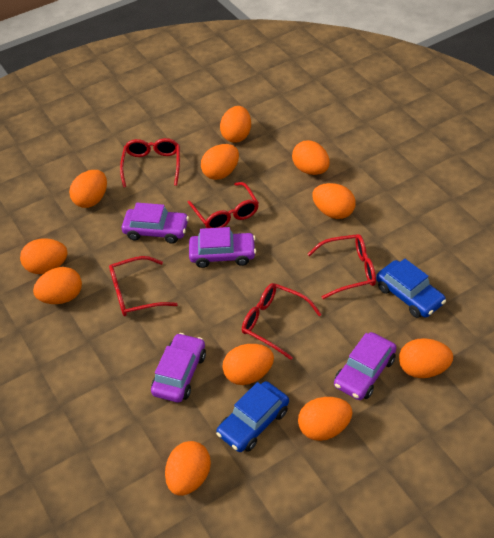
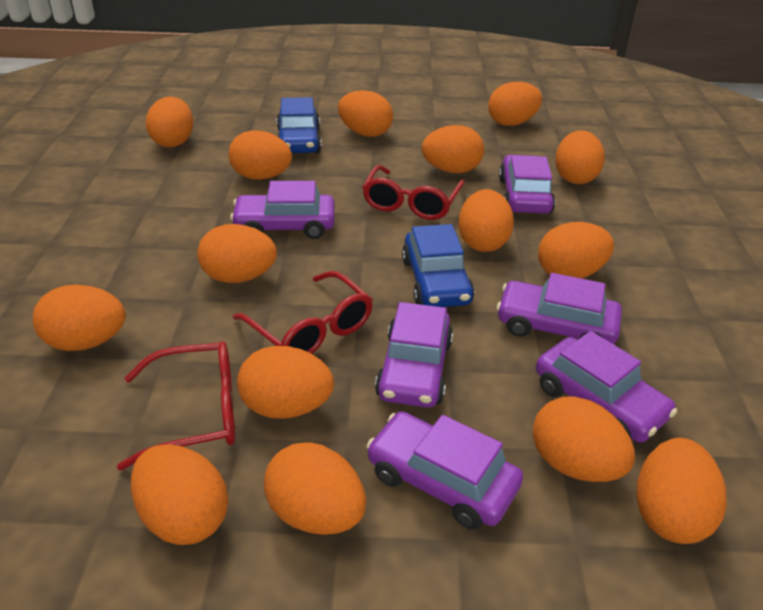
orange egg: [20,238,68,274] [33,267,82,304] [69,170,107,208] [165,441,211,496] [201,144,239,180] [220,106,251,143] [222,344,274,385] [292,140,330,175] [298,397,353,441] [312,183,356,219] [399,338,453,378] = 11 -> [33,285,126,351] [131,444,229,545] [146,97,193,148] [197,224,277,283] [229,131,292,180] [237,346,334,419] [264,442,366,535] [338,90,393,137] [422,125,484,173] [458,189,514,252] [488,82,542,126] [533,396,635,482] [538,222,614,279] [555,131,605,184] [636,438,726,544] = 15
purple car: [122,203,189,244] [151,333,206,403] [189,227,256,268] [334,332,397,400] = 4 -> [230,181,335,239] [366,411,523,530] [375,302,453,408] [497,273,622,344] [499,155,555,214] [536,331,677,443] = 6
red glasses: [109,256,178,317] [120,138,180,187] [187,182,259,228] [242,283,322,360] [308,234,376,299] = 5 -> [117,341,235,471] [233,271,373,354] [362,165,465,220] = 3

